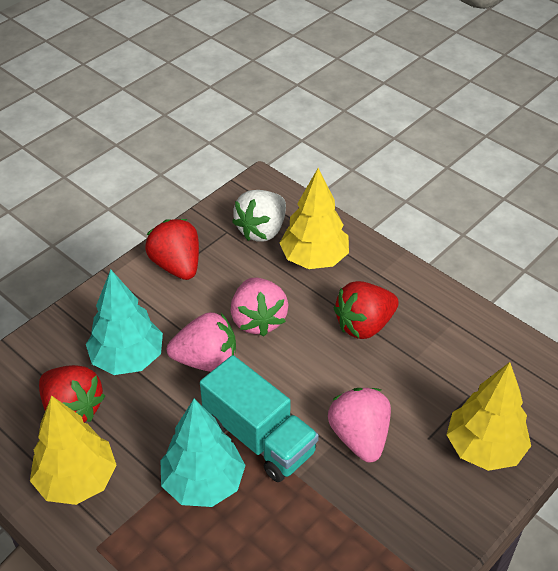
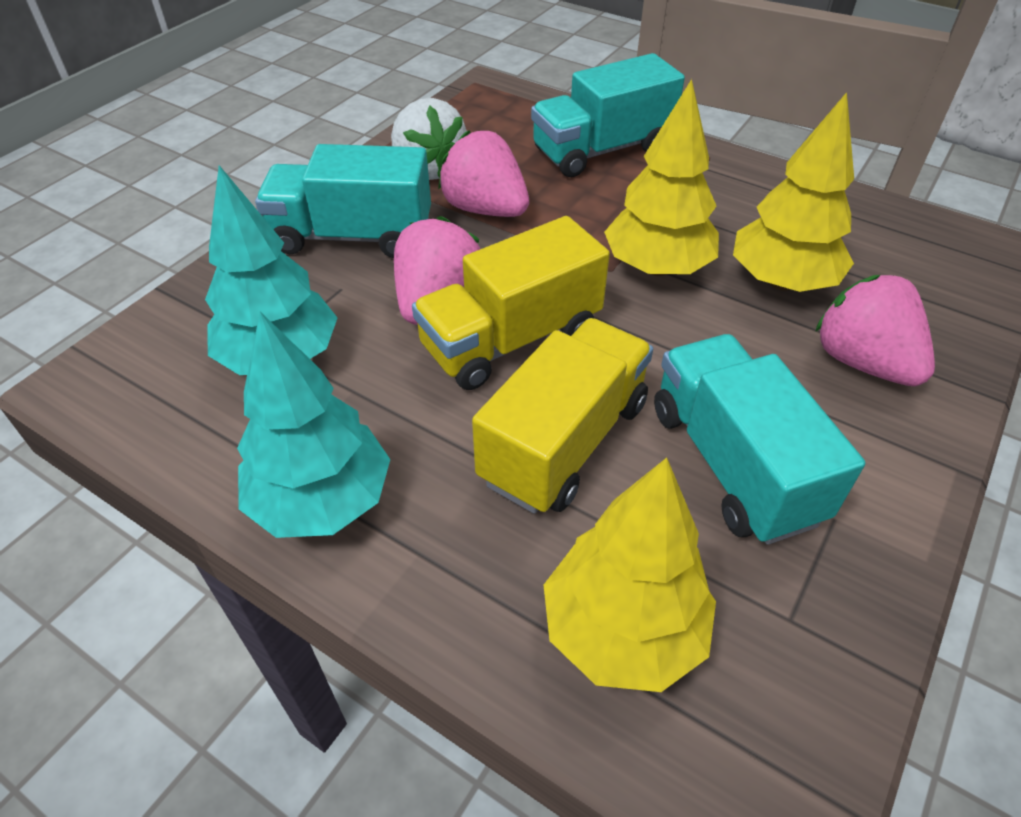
red strawberry: [39,365,105,422] [145,219,199,280] [334,281,399,339] = 3 -> none = 0
turquoise truck: [200,355,319,482] = 1 -> [255,144,431,258] [531,53,685,177] [654,334,865,545] = 3
yellow truck: none = 0 -> [412,216,610,390] [472,318,653,514] = 2

